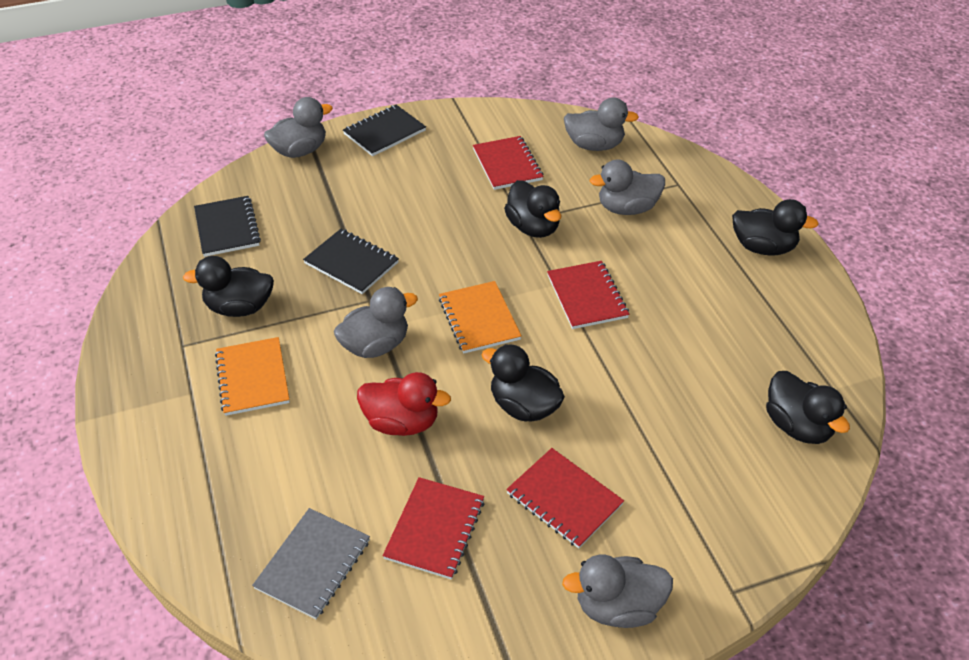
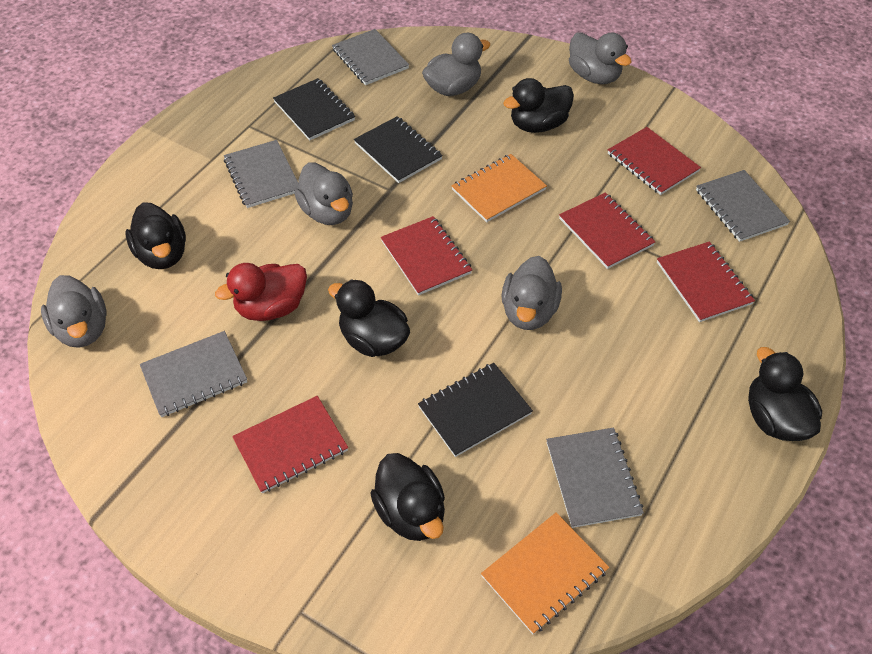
grey notebook: [252,508,370,619] = 1 -> [140,331,247,417] [224,140,298,208] [332,29,409,85] [546,428,644,528] [696,170,790,242] = 5
red notebook: [383,477,485,580] [473,136,543,190] [506,448,624,549] [547,261,629,329] = 4 -> [232,396,348,493] [381,216,472,296] [559,192,655,269] [608,127,701,195] [657,241,755,322] = 5

